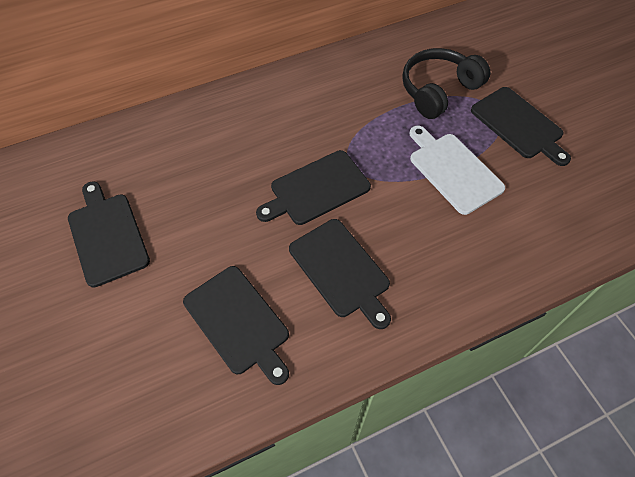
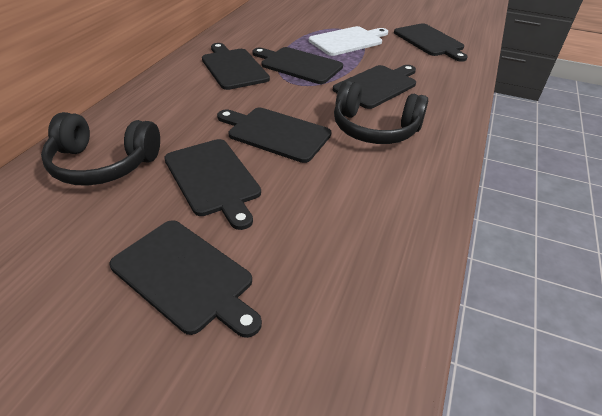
black cutting board: [68,181,150,288] [183,266,289,385] [256,150,371,225] [289,219,391,329] [471,87,571,166] = 5 -> [110,220,262,338] [164,139,261,230] [202,43,270,90] [217,108,332,163] [252,47,343,84] [333,65,416,109] [394,23,468,62] = 7
black headphones: [402,48,490,119] = 1 -> [41,112,160,186] [334,80,428,144] = 2

